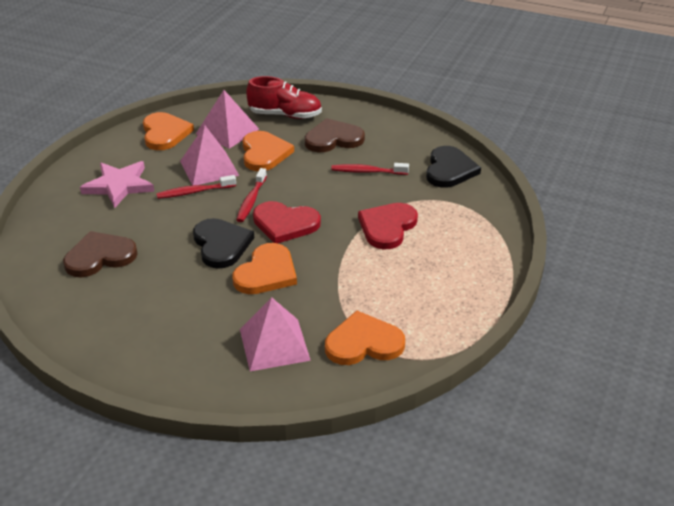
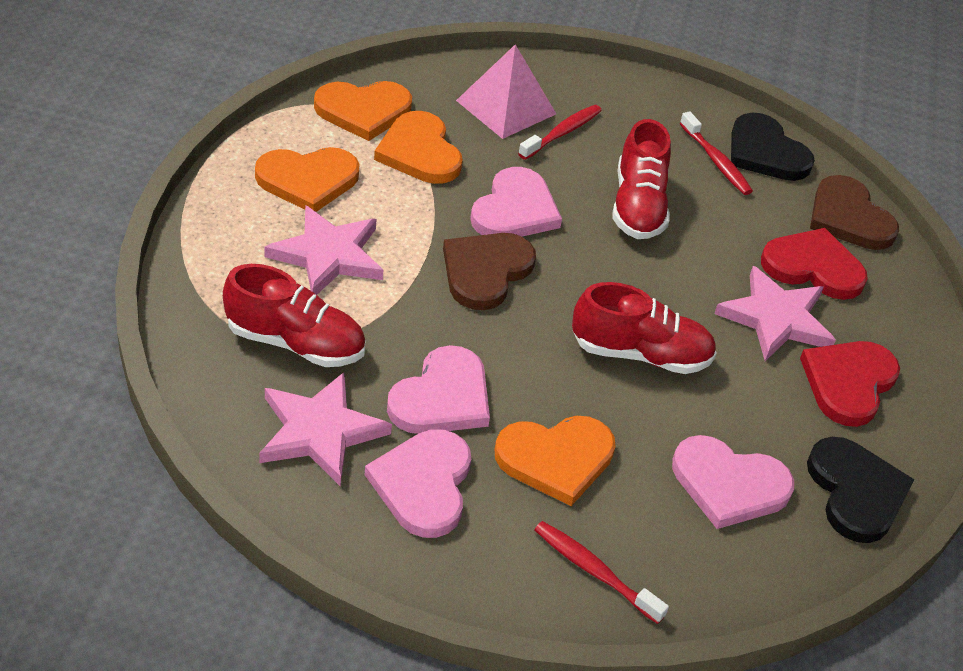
pink heart: none = 0 -> [365,429,471,538] [387,345,490,434] [470,167,562,236] [672,435,794,529] = 4
pink pyramid: [180,125,239,185] [196,90,259,149] [240,297,311,371] = 3 -> [456,44,556,139] = 1
pink star: [80,161,154,208] = 1 -> [259,372,392,486] [265,205,383,295] [714,266,836,361] = 3
red shoe: [246,76,322,119] = 1 -> [223,264,366,367] [572,282,717,374] [612,119,671,239] = 3

